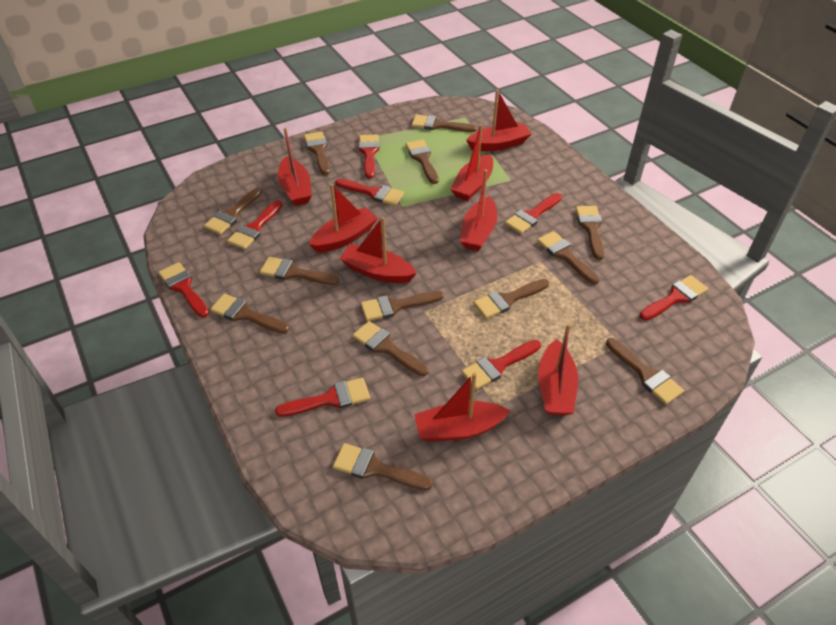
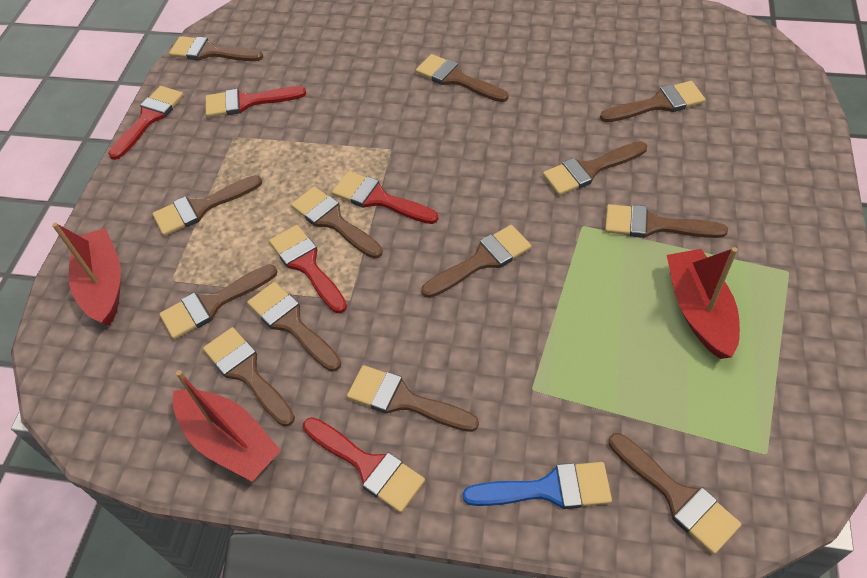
blue brush: none = 0 -> [463,462,612,509] = 1
red boat: [278,128,312,206] [309,184,378,253] [339,217,417,283] [414,372,510,442] [450,124,493,201] [460,169,497,251] [466,90,531,151] [538,324,578,416] = 8 -> [52,223,121,326] [173,370,281,482] [667,247,740,359] = 3
red brush: [158,262,209,318] [227,200,283,249] [275,378,370,417] [335,178,404,206] [359,134,379,179] [461,340,541,390] [505,193,562,234] [640,275,708,320] = 8 -> [108,86,184,160] [206,86,306,117] [269,225,347,313] [303,417,425,513] [332,171,439,224] = 5

